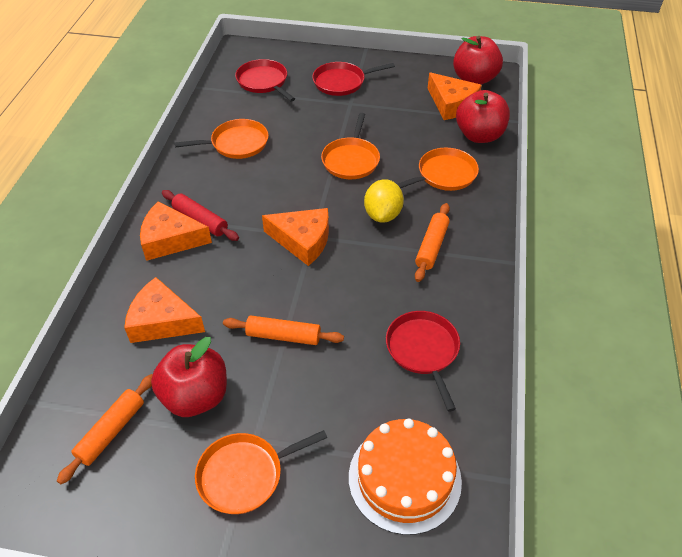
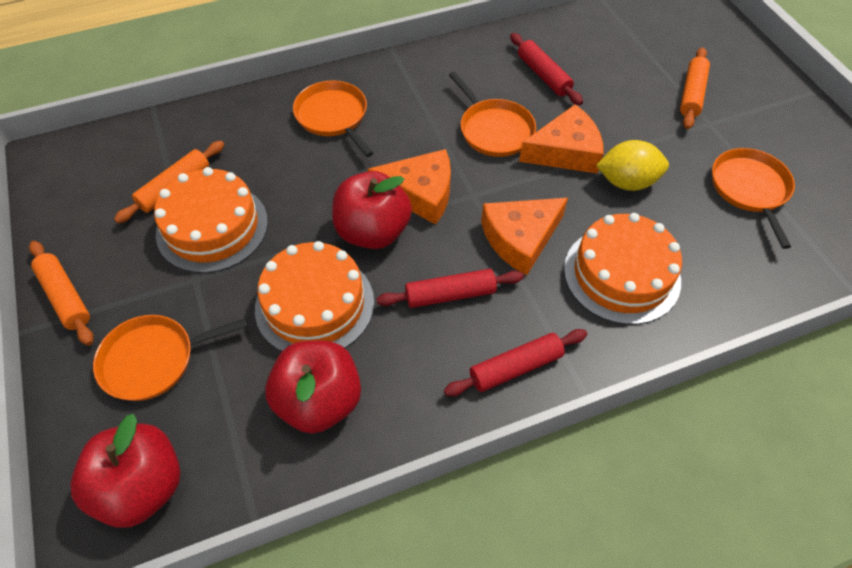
orange cake: [349,418,462,535] = 1 -> [154,167,268,273] [255,241,374,351] [564,213,682,325] = 3
orange cheese: [124,277,205,343] [140,202,212,261] [262,208,329,266] [427,72,482,120] = 4 -> [368,149,451,225] [481,198,568,275] [519,104,604,174] = 3
red pan: [235,59,295,102] [312,62,395,96] [386,311,460,412] = 3 -> none = 0
red rolling pin: [162,190,239,241] = 1 -> [376,269,524,308] [444,329,587,396] [510,33,583,105] = 3

